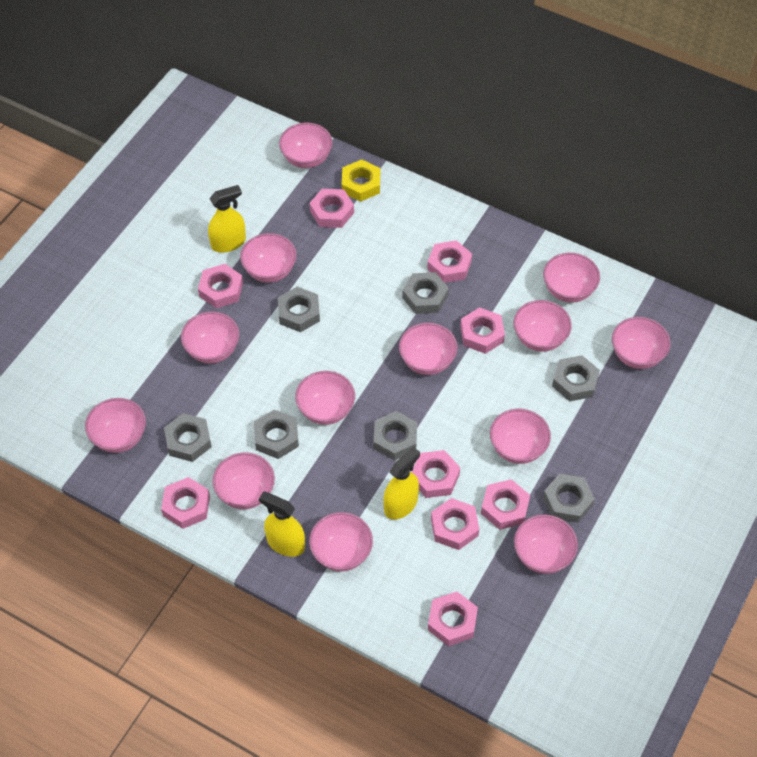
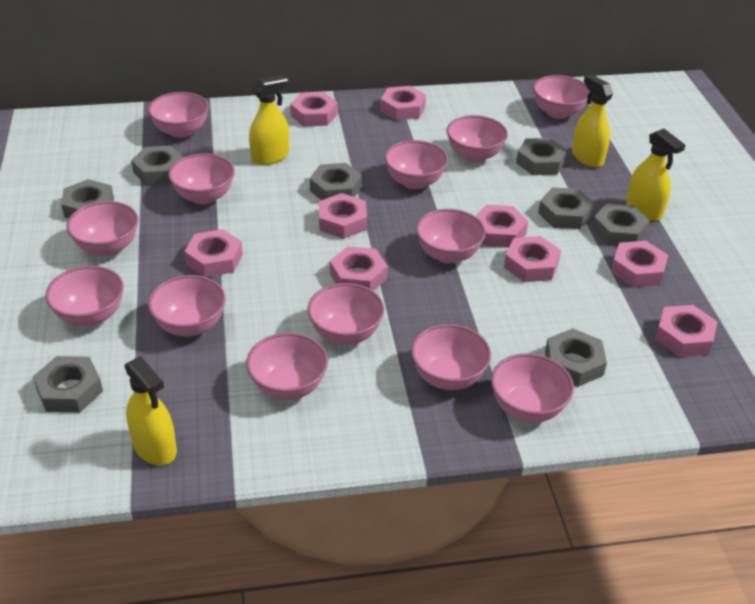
grey nut: [164,413,212,462] [254,409,299,459] [278,287,320,332] [373,411,417,461] [402,272,449,314] [543,474,595,523] [552,355,600,402] = 7 -> [33,356,103,413] [61,179,114,219] [131,146,183,185] [310,163,362,200] [516,138,567,175] [538,187,594,229] [545,328,607,387] [592,203,649,246] = 8
yellow nut: [342,160,380,202] = 1 -> none = 0
yellow spray bottle: [208,185,246,253] [259,491,305,557] [383,447,420,520] = 3 -> [125,356,177,465] [249,75,289,165] [572,74,613,167] [626,129,685,221] = 4

